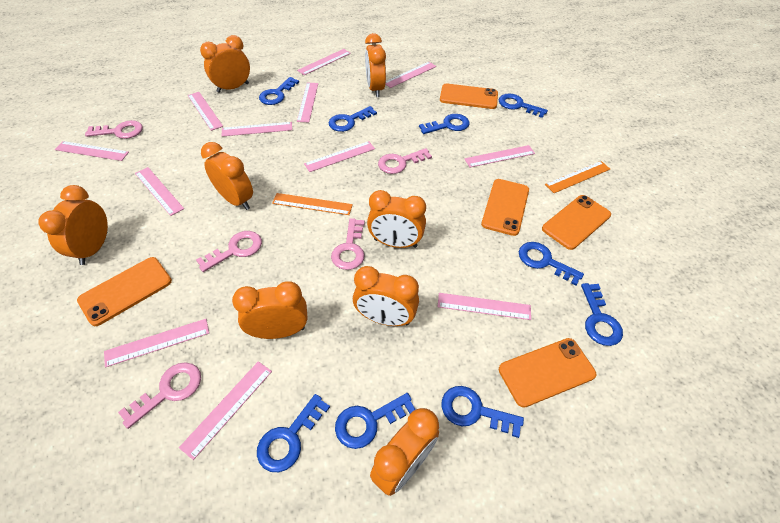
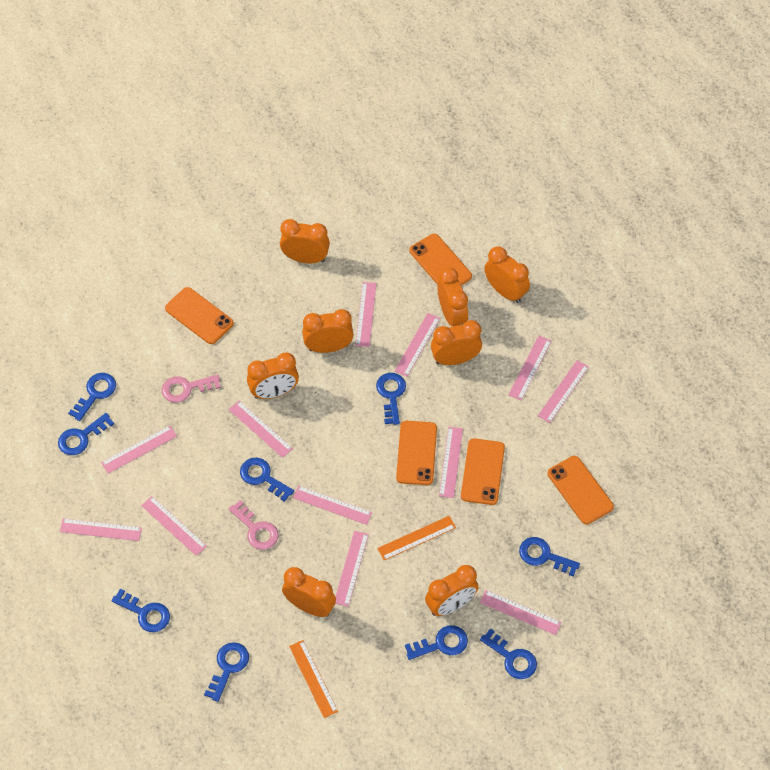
pink key: [85,120,143,139] [118,362,201,429] [196,231,262,272] [331,218,365,270] [378,148,432,174] = 5 -> [162,374,221,403] [229,500,279,550] = 2

